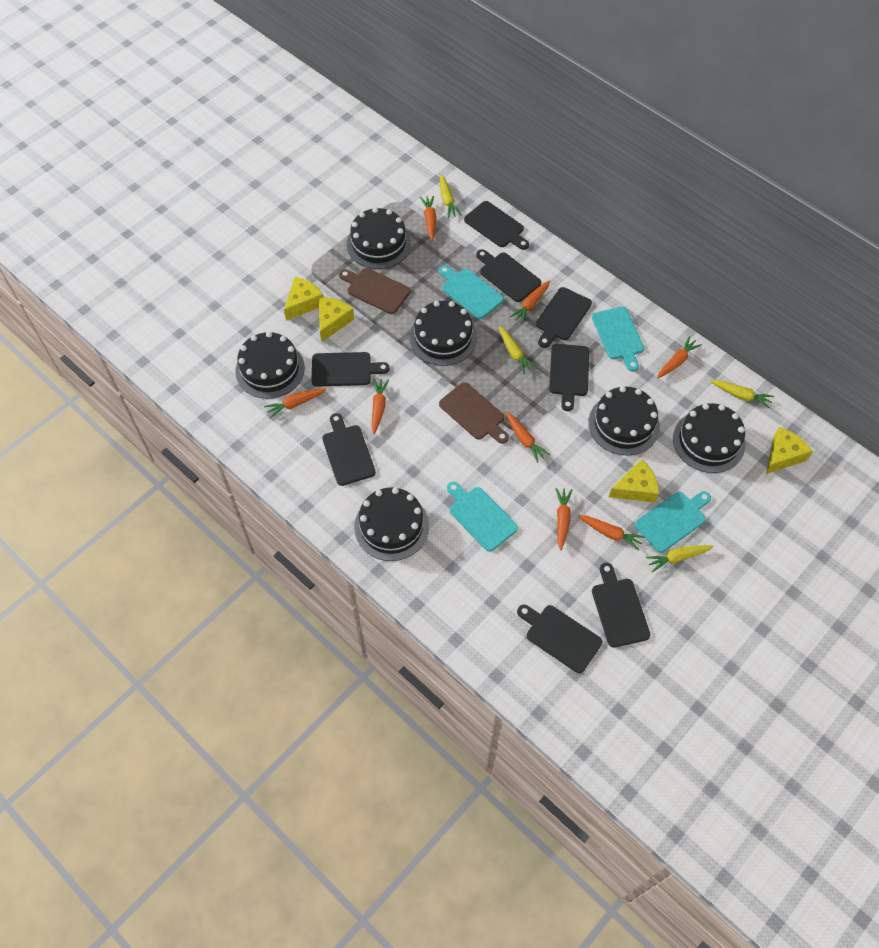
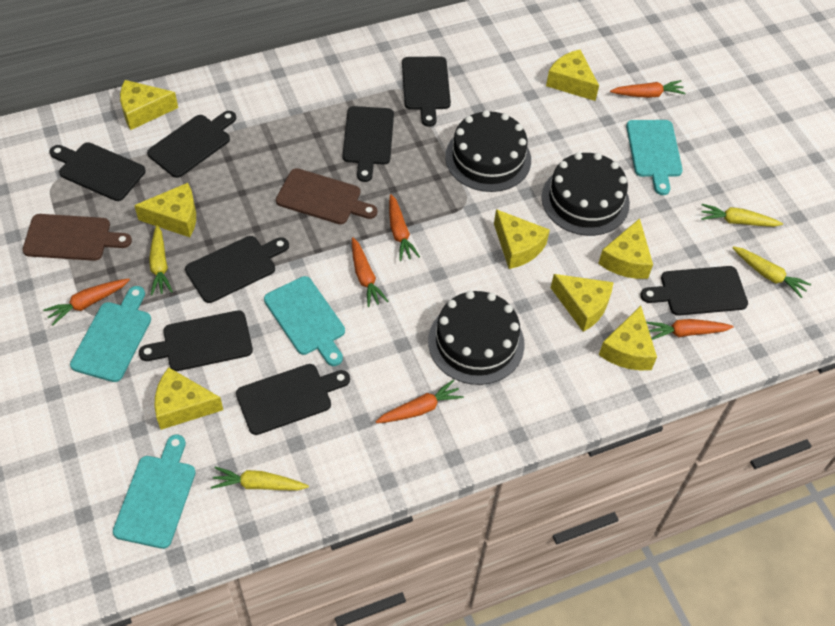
black cake: [236,332,305,399] [347,207,411,269] [354,487,429,561] [409,301,477,366] [588,386,660,456] [673,403,745,473] = 6 -> [428,291,525,385] [445,110,531,192] [541,152,630,236] = 3
orange carrot: [264,388,327,418] [371,379,389,434] [420,196,436,241] [505,412,550,463] [510,281,550,324] [555,488,572,550] [578,515,645,551] [657,336,702,379] = 8 -> [43,278,130,325] [352,237,388,307] [376,380,464,423] [389,194,420,261] [610,80,686,98] [646,319,734,340] = 6
yellow cheese: [284,277,323,321] [319,297,354,342] [609,459,659,503] [766,427,813,474] = 4 -> [120,80,178,130] [134,183,196,237] [154,367,223,430] [494,209,550,269] [546,50,599,101] [551,274,614,332] [598,218,653,279] [599,306,657,371] = 8

